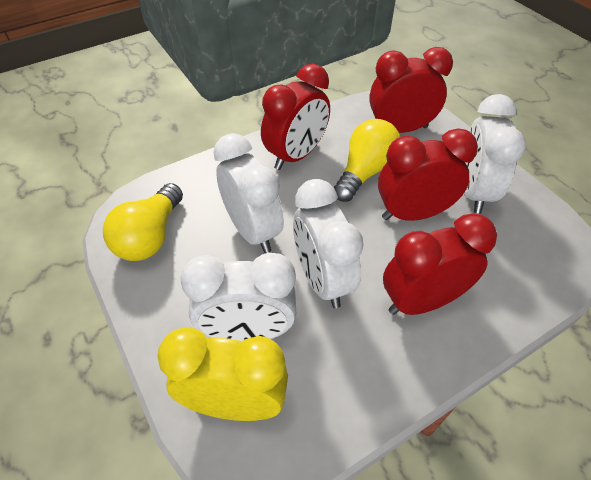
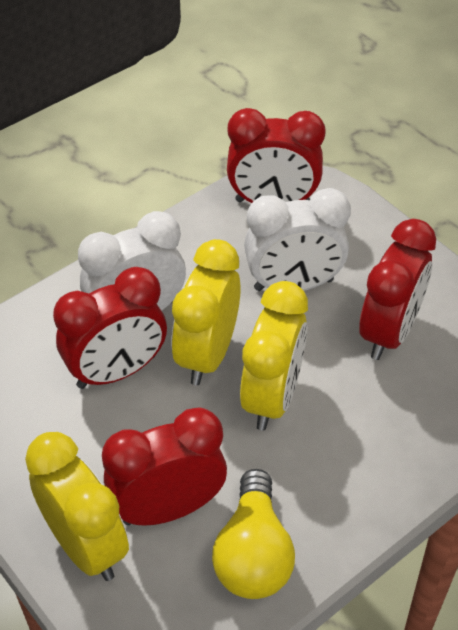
white clock: [181,253,296,341] [213,133,284,253] [293,179,364,308] [464,94,526,214] = 4 -> [78,211,186,311] [244,188,351,291] = 2
yellow clock: [157,328,288,421] = 1 -> [25,432,129,581] [172,239,241,385] [240,281,308,431] = 3
yellow light bulb: [103,183,183,261] [334,119,400,202] = 2 -> [212,469,295,599] = 1

